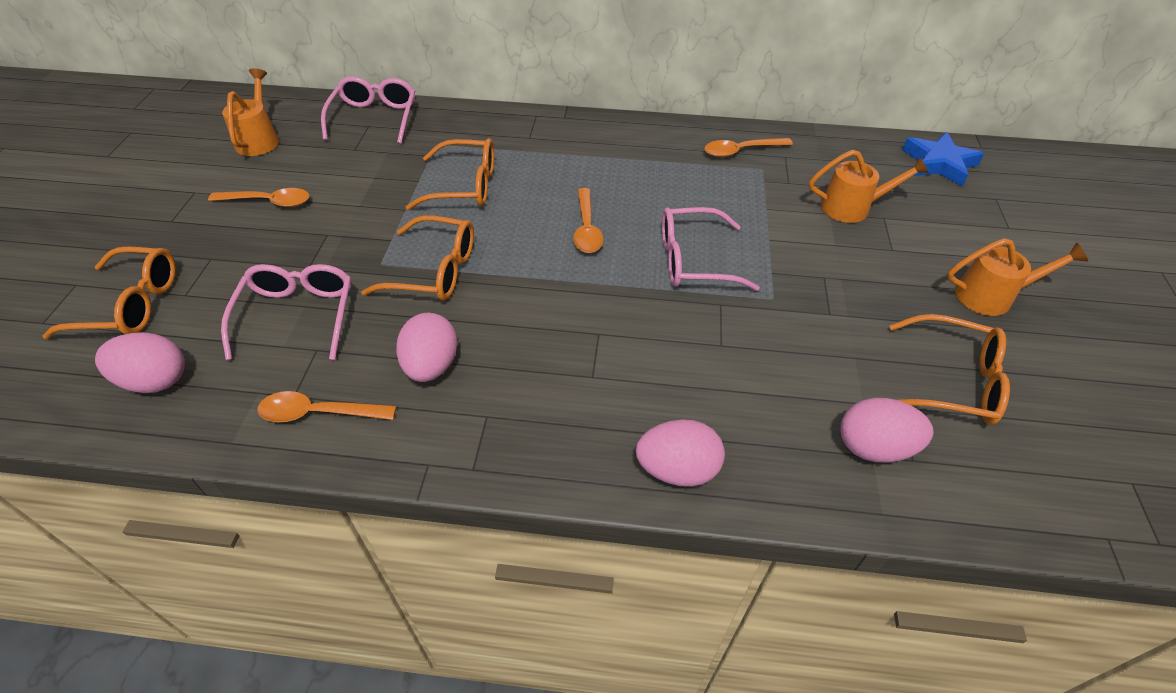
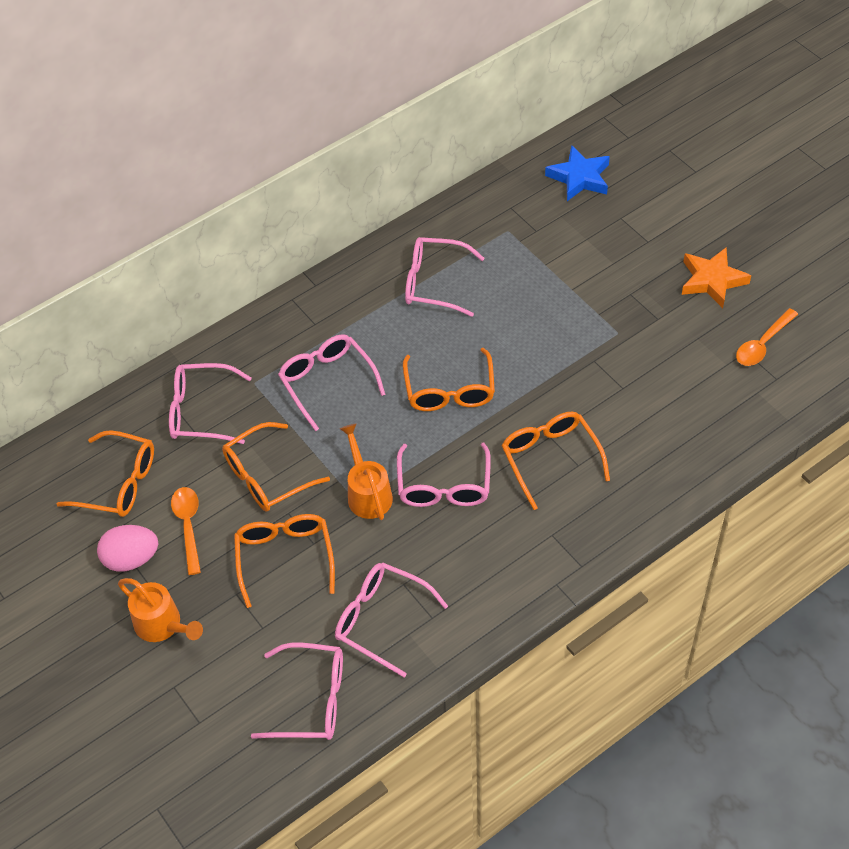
orange glasses: [42,247,176,339] [361,215,474,300] [406,138,494,210] [889,314,1010,425] = 4 -> [57,430,154,517] [222,422,330,512] [234,514,335,608] [403,348,495,411] [501,412,610,510] = 5
orange spoon: [208,188,309,207] [257,391,396,422] [573,188,604,253] [704,138,793,157] = 4 -> [171,487,201,575] [736,308,798,366] = 2
orange star: none = 0 -> [682,247,751,308] = 1
orange watering can: [222,68,279,156] [809,150,929,223] [947,238,1088,316] = 3 -> [118,578,203,642] [340,424,393,520] = 2
pink egg: [95,332,185,393] [396,313,457,382] [636,419,725,487] [840,398,933,463] = 4 -> [97,525,158,572] = 1
pink glasses: [221,264,352,360] [321,76,415,144] [662,207,760,291] = 3 -> [169,363,252,444] [251,643,343,740] [278,334,386,431] [335,563,448,677] [397,443,491,507] [405,237,485,317] = 6

